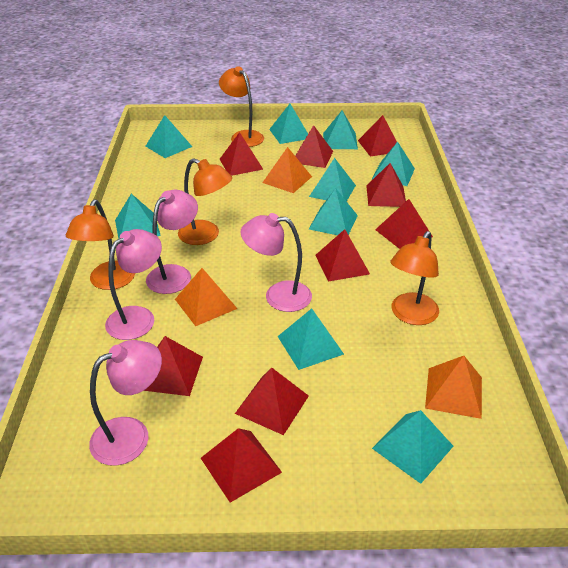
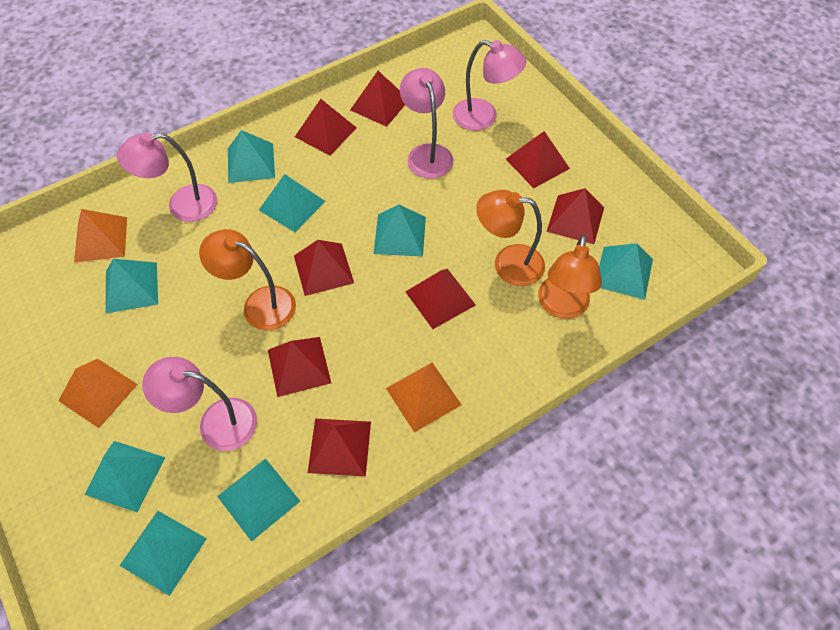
orange lamp: [66,199,135,290] [178,158,232,245] [219,66,264,147] [390,231,439,325] = 4 -> [199,229,296,330] [476,190,545,286] [538,234,602,319] = 3
red pyramid: [144,336,203,396] [201,428,282,503] [220,132,264,176] [235,368,309,435] [296,125,333,168] [315,229,370,282] [358,115,397,157] [366,163,406,207] [375,199,433,249] = 9 -> [268,337,331,397] [294,240,354,296] [295,99,357,156] [308,418,371,477] [350,71,405,127] [405,269,476,329] [506,131,570,189] [546,188,604,244] = 8
turquoise pyramid: [115,194,161,239] [146,115,192,158] [269,104,308,144] [278,308,344,370] [309,158,356,201] [309,188,358,235] [323,110,358,149] [372,142,415,186] [372,410,453,484] = 9 -> [84,441,165,512] [106,259,158,313] [119,511,207,596] [217,458,300,542] [228,130,275,183] [259,174,326,232] [374,205,426,257] [599,243,653,300] = 8

